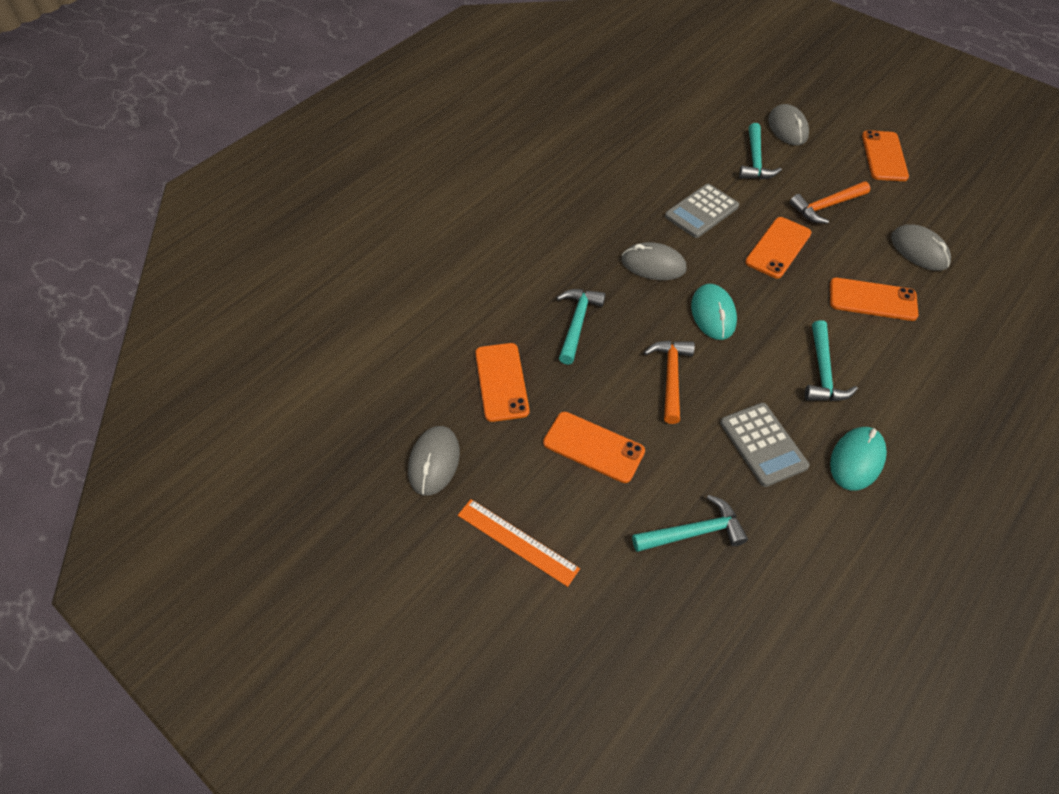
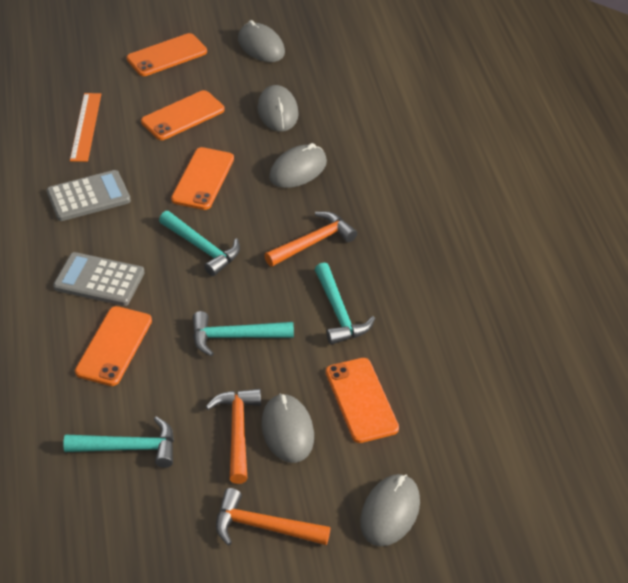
grey mouse: [408,426,460,496] [622,242,687,280] [768,104,809,145] [891,224,951,271] = 4 -> [238,20,285,62] [258,85,299,132] [261,394,314,463] [269,143,327,188] [360,474,420,546] = 5
orange hammer: [644,341,695,424] [790,181,870,224] = 2 -> [206,389,261,484] [216,488,331,546] [264,211,357,267] = 3
turquoise mouse: [691,284,737,340] [830,427,887,490] = 2 -> none = 0

